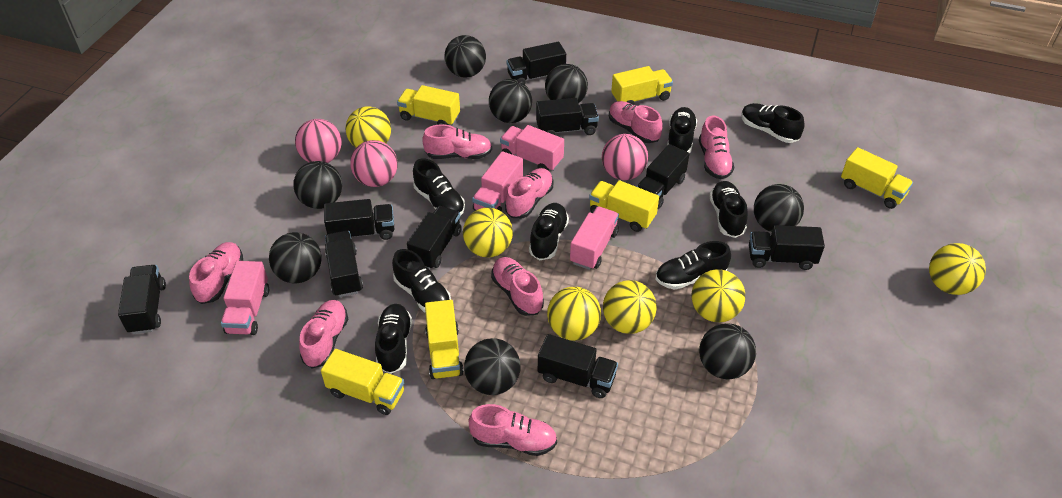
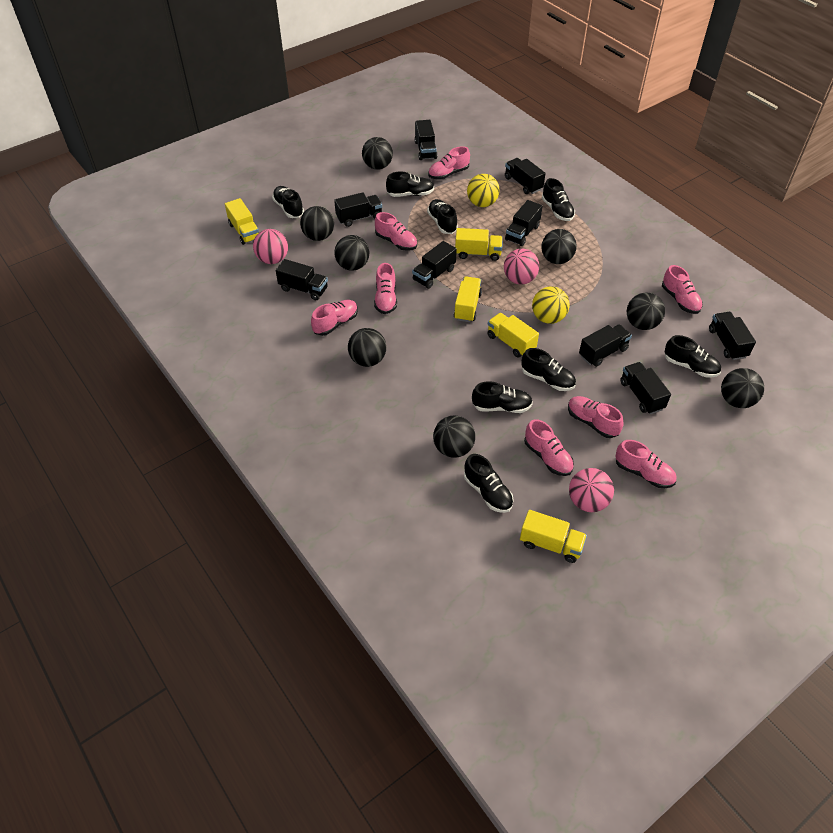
pink truck: [221,261,269,335] [472,151,523,212] [500,125,564,171] [570,206,619,270] = 4 -> none = 0
yellow ball: [345,107,391,148] [463,207,513,258] [547,287,601,341] [603,280,657,334] [692,269,745,322] [929,243,986,295] = 6 -> [467,174,500,207] [532,286,570,324] = 2
yellow truck: [321,349,404,415] [397,85,460,126] [425,300,464,379] [589,180,659,232] [611,66,673,105] [841,147,913,209] = 6 -> [225,198,259,245] [454,276,482,322] [455,228,503,261] [487,313,539,358] [520,510,587,563] = 5

